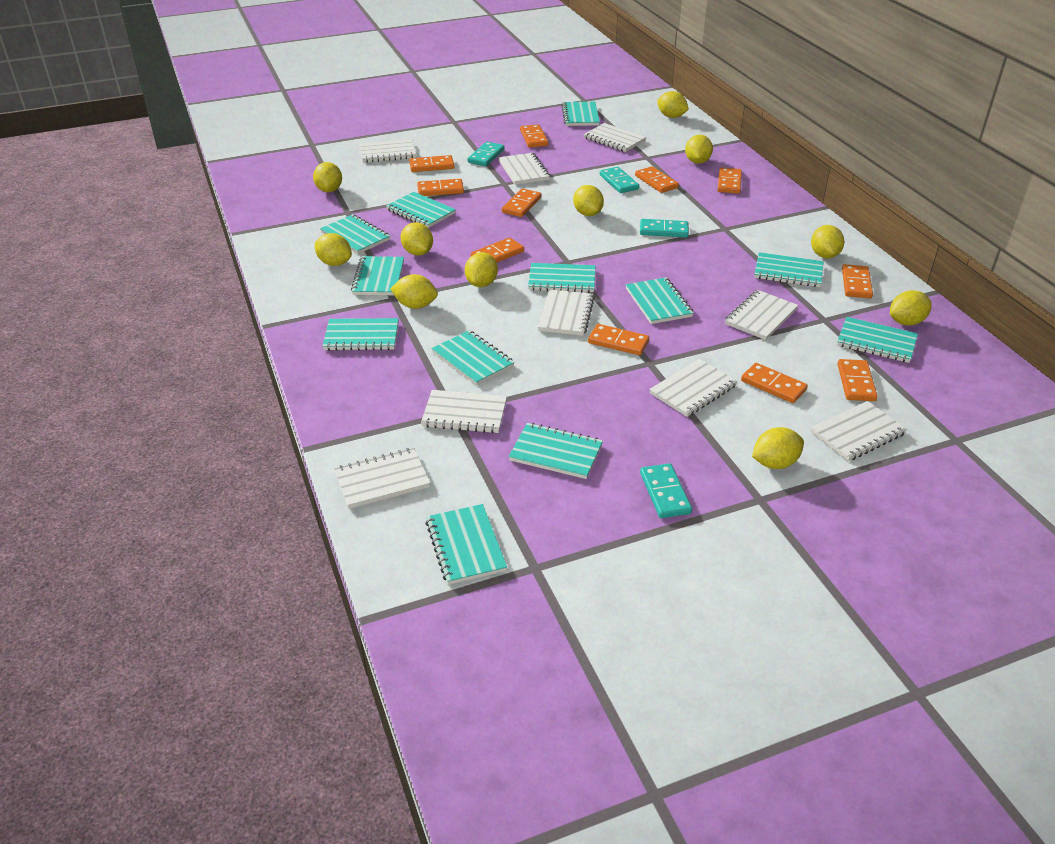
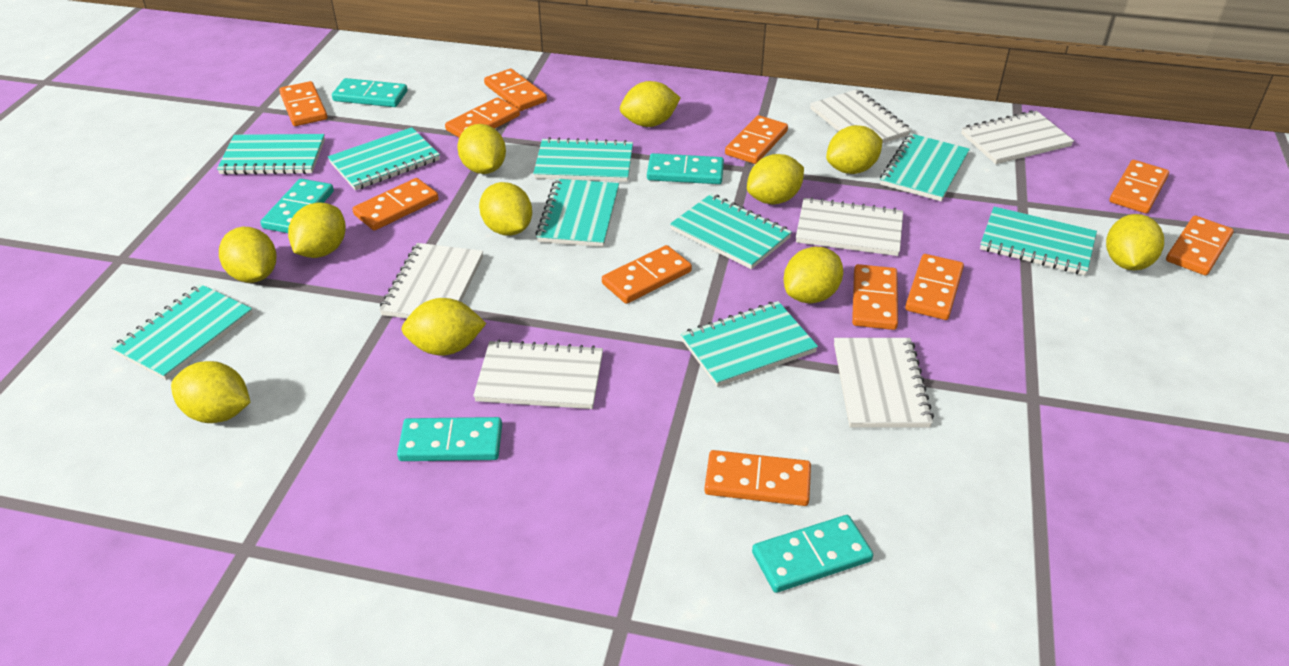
turquoise domino: [467,142,505,166] [600,167,639,193] [640,219,689,237] [640,463,692,518] = 4 -> [260,179,334,233] [332,78,408,107] [397,417,502,461] [647,153,724,184] [752,515,873,593] = 5
turquoise notebook: [320,214,390,254] [323,318,399,350] [351,256,404,295] [386,192,456,228] [425,504,507,585] [432,330,515,386] [509,423,603,479] [528,263,595,293] [562,102,600,126] [626,277,693,324] [754,252,824,287] [837,317,918,363] = 12 -> [111,284,253,380] [217,134,325,175] [328,127,440,190] [533,137,633,182] [535,178,619,247] [670,194,792,269] [681,301,818,387] [880,133,970,201] [980,206,1097,275] = 9
white notebook: [334,448,430,509] [359,139,416,163] [421,390,507,433] [499,153,550,185] [538,289,595,336] [583,123,646,152] [649,359,738,417] [725,290,798,340] [810,401,907,461] = 9 -> [379,243,483,318] [473,340,603,409] [796,197,903,256] [810,89,911,144] [834,338,934,427] [961,110,1074,164] = 6

